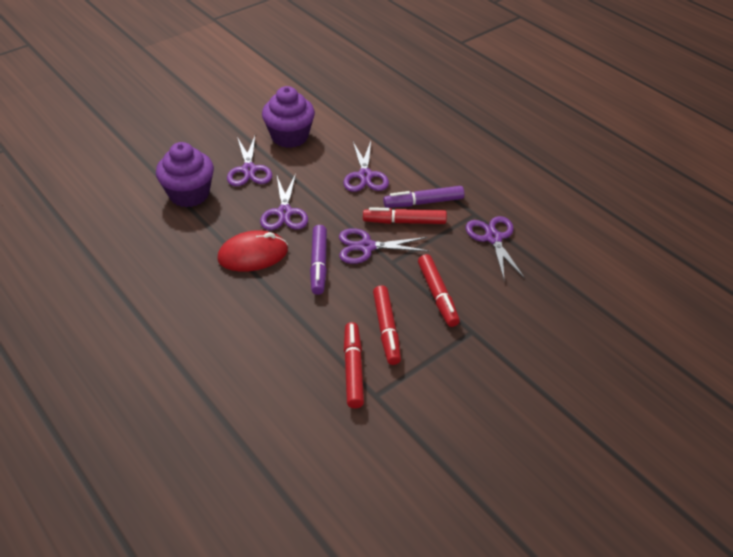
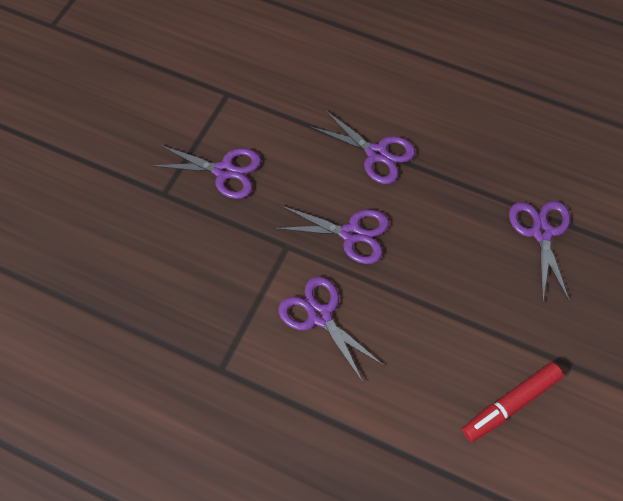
purple cupcake: [156,142,214,207] [262,86,315,148] = 2 -> none = 0
purple marker: [310,225,327,295] [383,186,464,208] = 2 -> none = 0
red marker: [344,322,364,408] [363,207,447,224] [373,285,401,365] [418,254,460,327] = 4 -> [462,362,563,442] = 1
red mouse: [217,230,288,272] = 1 -> none = 0

